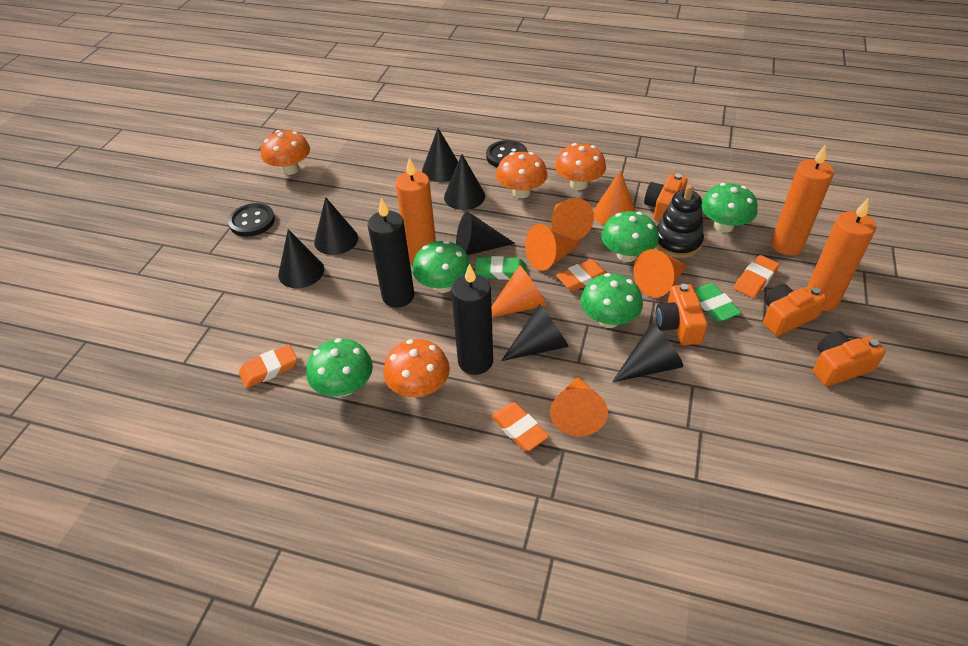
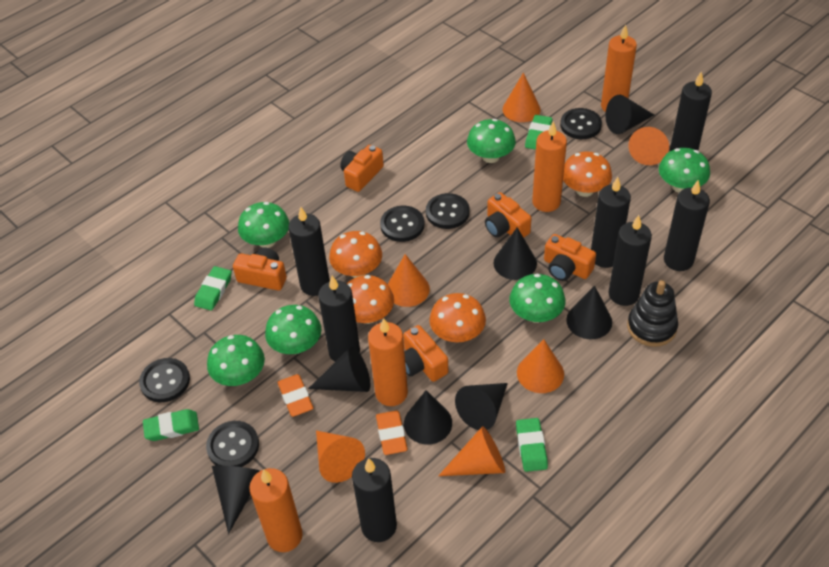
black button: [228,203,275,237] [486,140,528,168] = 2 -> [139,358,190,402] [206,421,259,467] [380,206,425,242] [426,193,470,229] [560,108,602,139] = 5
black candle: [368,198,414,308] [451,263,493,375] = 2 -> [288,207,330,296] [318,276,360,362] [352,458,397,542] [591,177,631,268] [609,215,652,306] [664,180,710,271] [670,71,712,151] = 7
green eraser: [475,256,526,280] [694,283,742,322] = 2 -> [143,409,199,441] [194,266,232,311] [516,418,548,472] [525,115,552,150] = 4
green mushroom: [306,338,373,396] [412,240,471,293] [580,273,643,328] [601,211,659,262] [701,183,757,233] = 5 -> [207,335,265,386] [238,202,289,248] [265,305,322,354] [467,119,516,163] [509,274,565,323] [659,148,710,193] = 6
orange camera: [644,173,688,221] [656,284,708,345] [763,284,827,336] [813,331,886,386] = 4 -> [233,247,287,291] [340,145,384,192] [403,325,448,382] [485,192,531,238] [544,234,596,281] = 5
orange candle: [395,157,436,264] [771,145,834,255] [807,199,876,311] = 3 -> [249,468,303,552] [368,318,408,406] [532,121,567,212] [601,25,637,112] = 4
orange eraser: [239,344,297,388] [491,402,549,451] [556,259,607,291] [734,255,780,298] = 4 -> [277,374,314,417] [376,410,408,455] = 2

